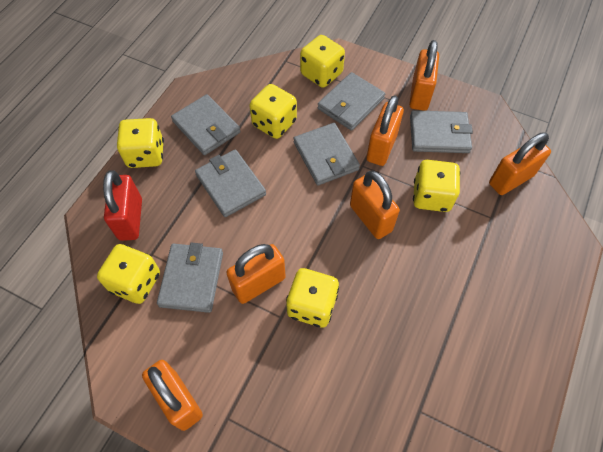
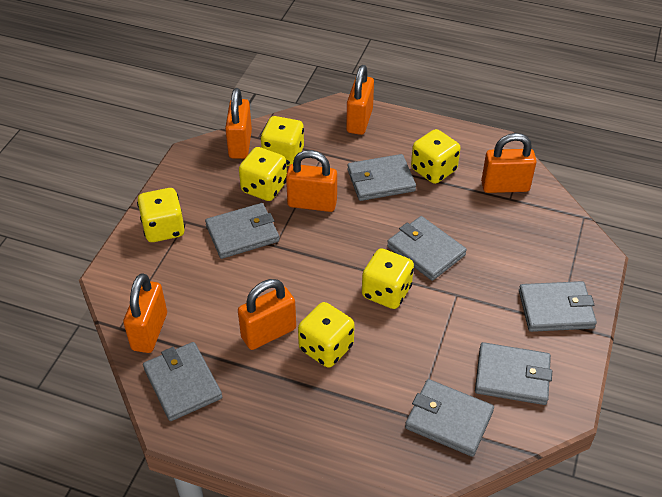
grey wallet: [157,242,223,313] [171,94,241,155] [195,149,266,217] [293,123,360,185] [318,72,385,131] [410,110,473,153] = 6 -> [143,342,222,421] [205,203,279,259] [347,154,416,201] [387,216,467,281] [405,379,494,457] [475,342,552,405] [519,281,597,332] = 7
red padlock: [103,170,142,241] = 1 -> none = 0

